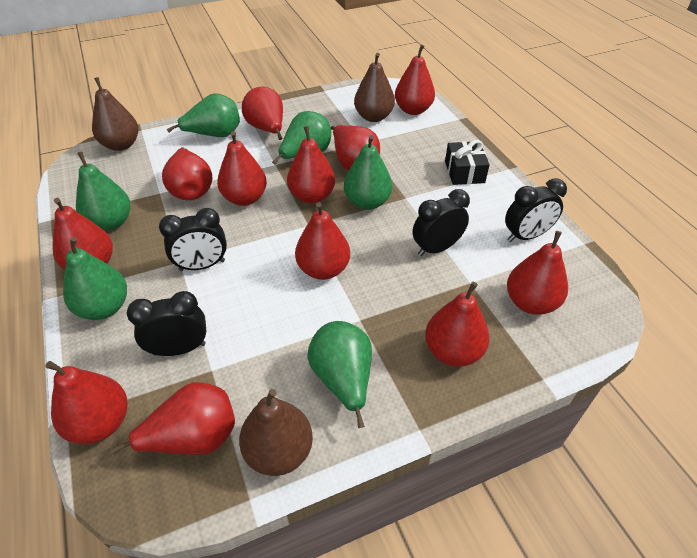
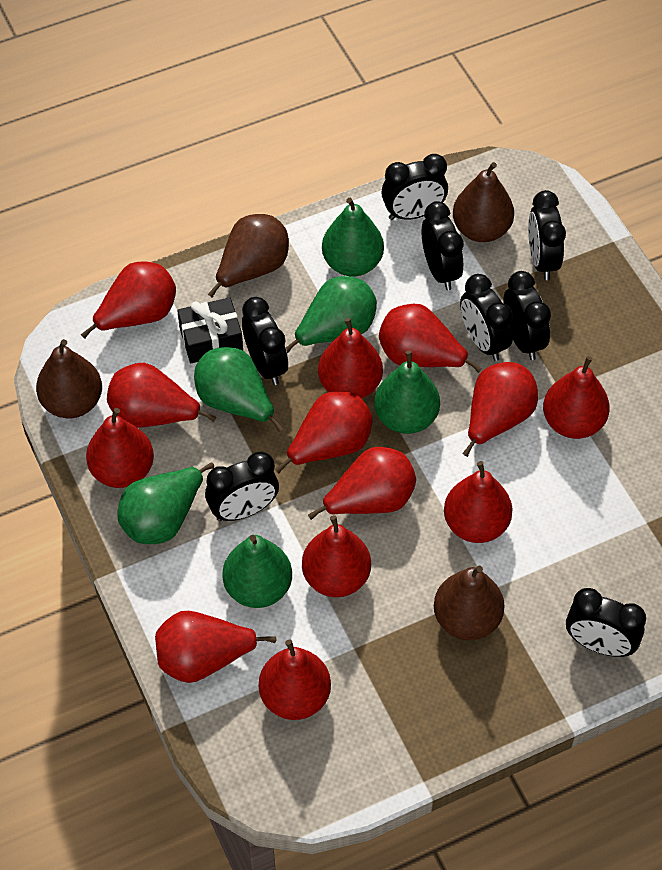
black clock: [127,291,206,356] [159,208,227,271] [413,189,470,256] [505,178,567,242] = 4 -> [205,452,279,521] [242,297,288,385] [381,154,448,220] [422,201,464,290] [460,274,513,361] [503,271,551,360] [528,190,566,280] [566,588,646,657] = 8
brown pear: [92,77,138,151] [239,389,313,476] [354,53,395,122] = 3 -> [36,339,102,418] [208,214,289,298] [434,566,505,640] [453,162,514,242] = 4
red pear: [45,361,127,444] [53,198,113,270] [111,382,235,455] [162,147,213,200] [217,131,267,206] [242,87,283,140] [287,126,335,204] [295,202,350,280] [331,125,380,170] [395,45,435,115] [425,282,490,367] [507,231,568,315] = 12 -> [81,262,176,339] [86,408,154,488] [107,363,217,428] [155,611,276,683] [259,639,331,720] [275,391,372,473] [302,515,371,597] [308,447,416,520] [318,318,383,399] [379,304,482,373] [444,461,512,543] [462,362,538,457] [543,356,610,439] = 13

